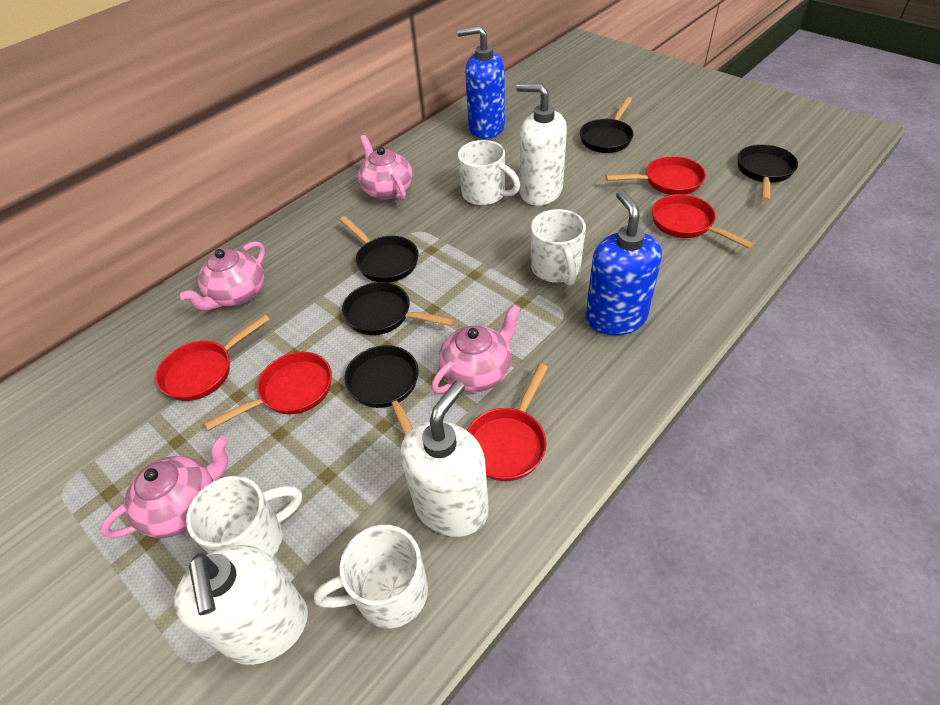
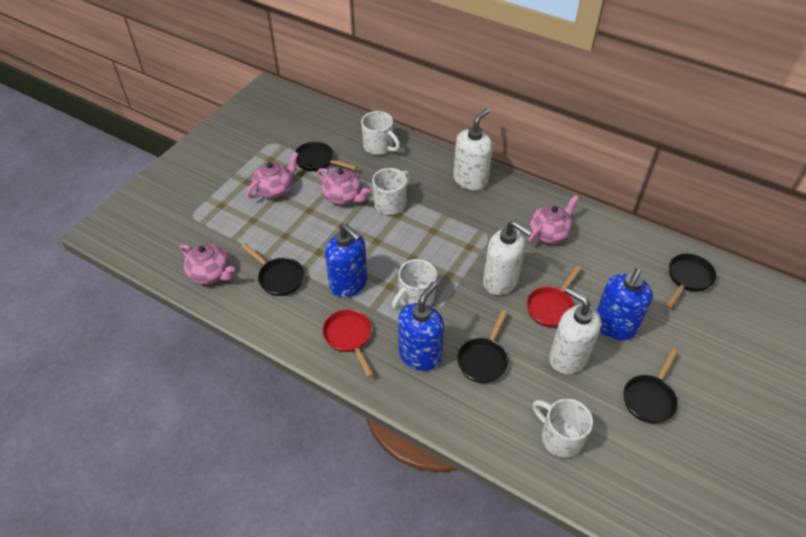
blue soap dispenser: [457,26,505,139] [585,190,662,335] = 2 -> [325,224,367,298] [398,282,444,371] [597,268,653,340] = 3
red pan: [155,314,270,401] [204,352,332,431] [467,364,548,481] [605,156,706,195] [652,194,754,249] = 5 -> [322,309,374,377] [527,265,582,327] = 2

